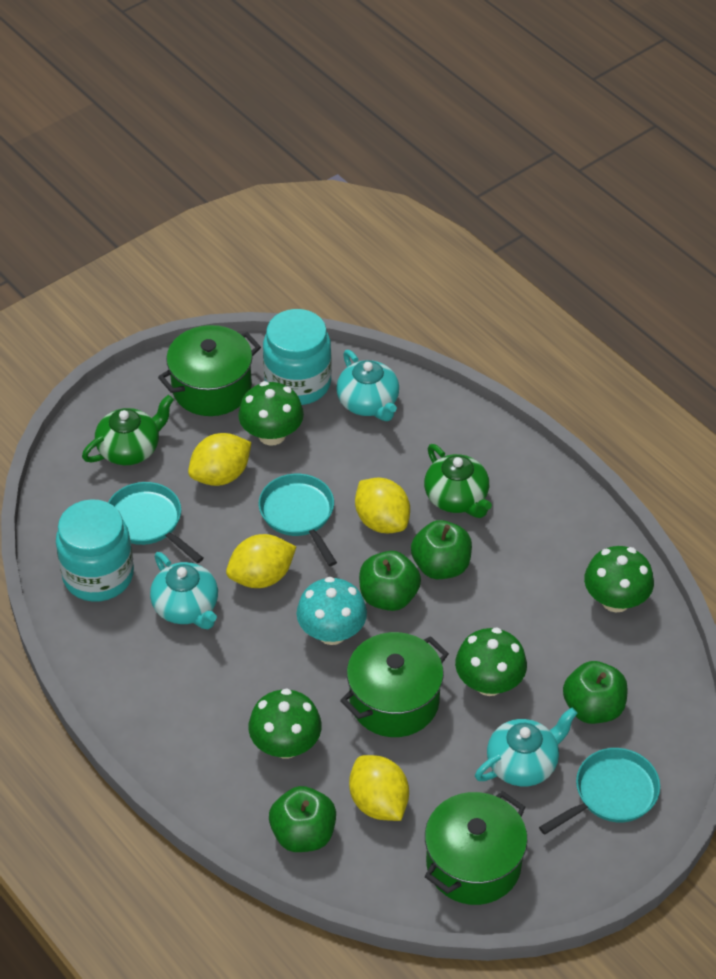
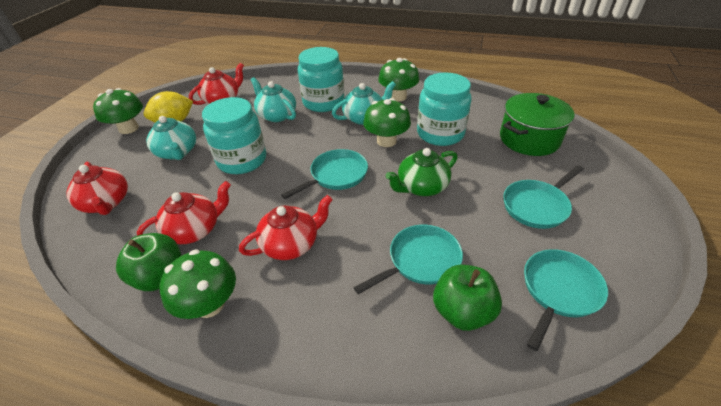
green apple: [269,786,336,852] [359,551,421,611] [411,520,472,579] [563,661,628,724] = 4 -> [116,233,181,291] [433,265,502,331] = 2
green pot: [158,325,261,416] [340,632,449,737] [425,791,527,905] = 3 -> [500,93,575,156] = 1
green teapot: [82,395,174,465] [424,444,492,518] = 2 -> [385,148,458,196] = 1
red teapot: none = 0 -> [66,162,128,215] [137,181,231,244] [189,63,244,105] [239,195,333,260] = 4
turquoise jar: [56,499,134,602] [263,309,332,405] = 2 -> [202,97,266,174] [298,47,344,112] [417,72,472,146] = 3
turquoise mushroom: [297,577,367,645] = 1 -> none = 0
turquoise pan: [108,482,204,563] [259,474,337,566] [539,748,660,835] = 3 -> [281,149,368,199] [353,225,463,294] [503,165,584,229] [524,249,608,351] = 4
yellow lemon: [188,433,252,486] [226,534,296,588] [349,755,409,821] [355,478,410,533] = 4 -> [144,91,193,123] = 1

